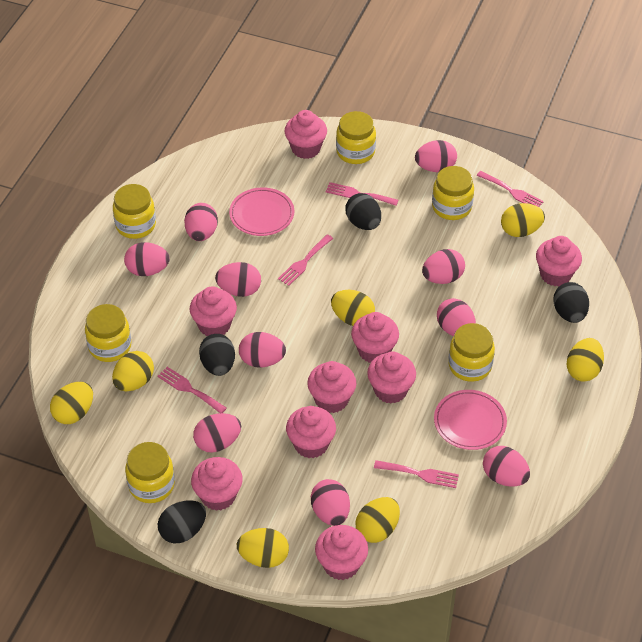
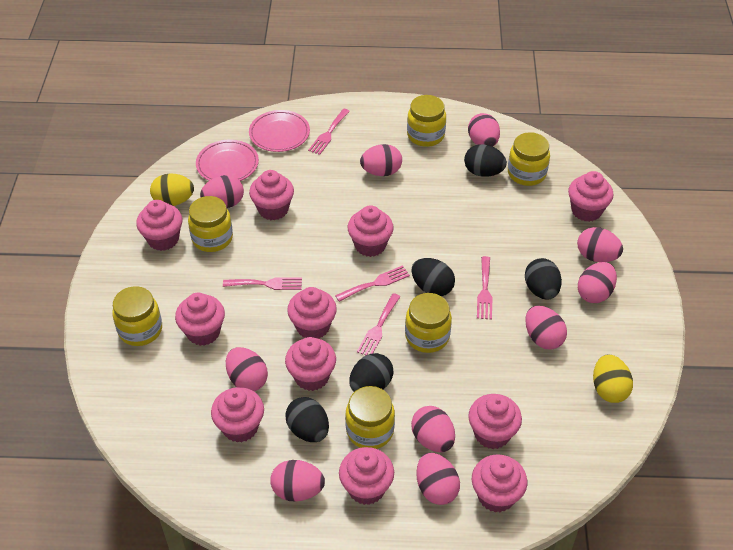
black egg: [158,500,206,544] [199,334,235,376] [345,193,381,230] [553,282,589,323] = 4 -> [285,397,329,442] [349,353,394,392] [411,258,455,296] [464,144,507,177] [525,258,562,299] = 5
pink cupcake: [190,286,237,336] [191,457,243,511] [285,110,327,159] [286,406,336,458] [307,361,357,413] [315,525,368,580] [351,312,399,363] [367,351,416,403] [536,236,582,286] = 9 -> [136,200,182,251] [175,293,225,346] [211,387,264,442] [249,170,294,220] [285,337,336,391] [287,287,337,339] [339,447,394,505] [348,206,394,257] [468,394,522,449] [472,454,527,512] [568,171,613,222] = 11
yellow egg: [50,382,93,424] [112,351,154,391] [237,528,289,568] [331,290,375,326] [355,497,400,543] [501,203,545,237] [566,338,604,382] = 7 -> [150,173,194,206] [593,355,633,403] = 2

